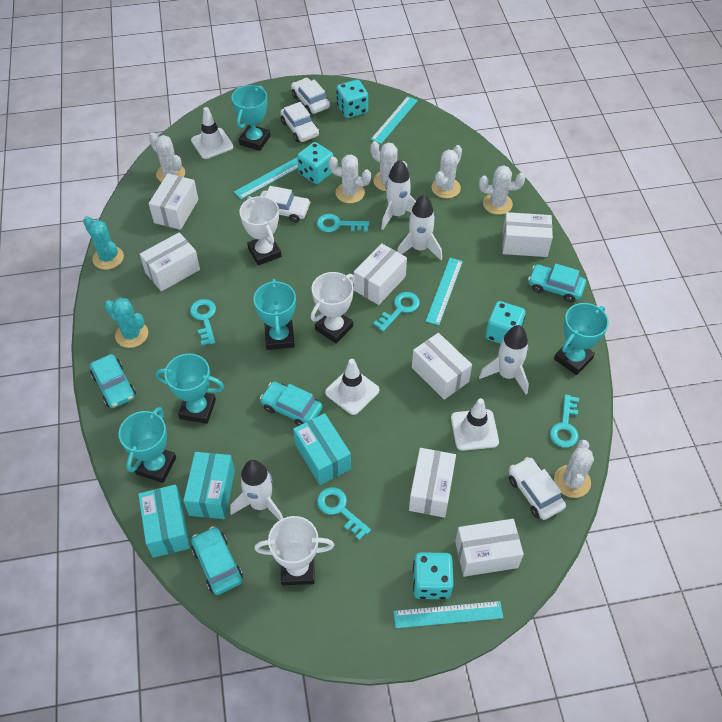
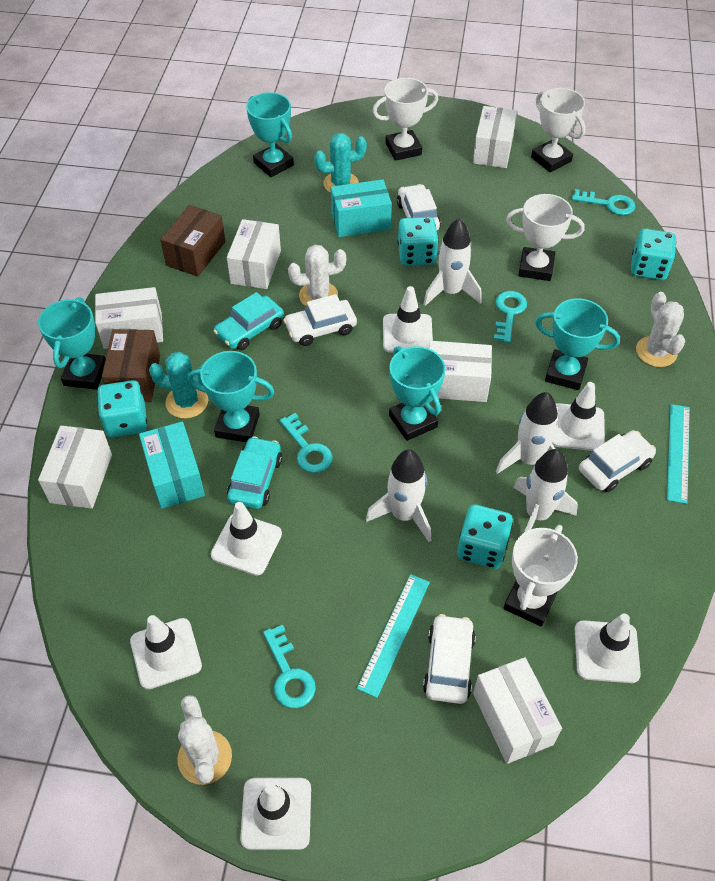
brown box: none = 0 -> [102,329,160,402] [160,205,226,277] = 2
turquoise box: [138,484,190,558] [183,452,235,519] [293,413,351,485] = 3 -> [139,421,205,509] [331,179,392,237] = 2
turquoise car: [90,354,136,408] [191,526,243,595] [260,381,323,426] [528,263,586,303] = 4 -> [214,292,284,351] [227,437,282,509] = 2
turquoise key: [190,299,216,345] [317,214,369,232] [317,487,371,540] [373,292,420,332] [550,394,579,448] = 5 -> [263,625,316,708] [280,413,333,473] [494,291,527,343] [572,189,635,215] = 4
turquoise ruler: [234,157,298,199] [371,96,418,144] [394,601,503,628] [426,258,463,325] = 4 -> [357,574,430,698] [667,404,690,504] = 2
white box: [140,232,200,291] [149,173,198,230] [354,243,407,305] [409,448,456,518] [412,333,472,400] [455,519,524,577] [502,212,553,257] = 7 -> [38,425,112,509] [95,287,163,349] [227,219,281,289] [429,341,492,402] [473,106,517,168] [473,657,562,764] = 6
white cactus: [149,133,185,182] [329,155,371,203] [370,141,407,191] [432,145,462,199] [479,165,525,215] [554,440,594,498] = 6 -> [178,695,232,785] [288,245,346,306] [636,292,685,367] = 3
white traffic cone: [191,107,234,159] [325,359,379,415] [451,398,499,451] = 3 -> [130,615,202,689] [211,502,282,576] [240,778,311,850] [383,286,433,353] [552,382,605,451] [575,613,641,683] = 6
white trophy: [239,196,282,265] [254,516,334,585] [311,272,355,343] = 3 -> [372,78,438,161] [504,525,578,627] [506,194,585,281] [531,88,586,172] = 4

